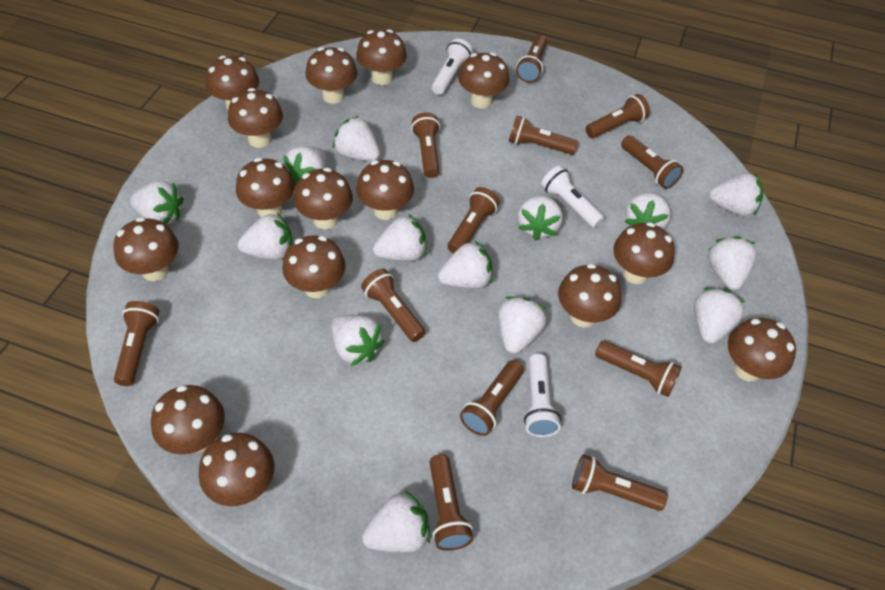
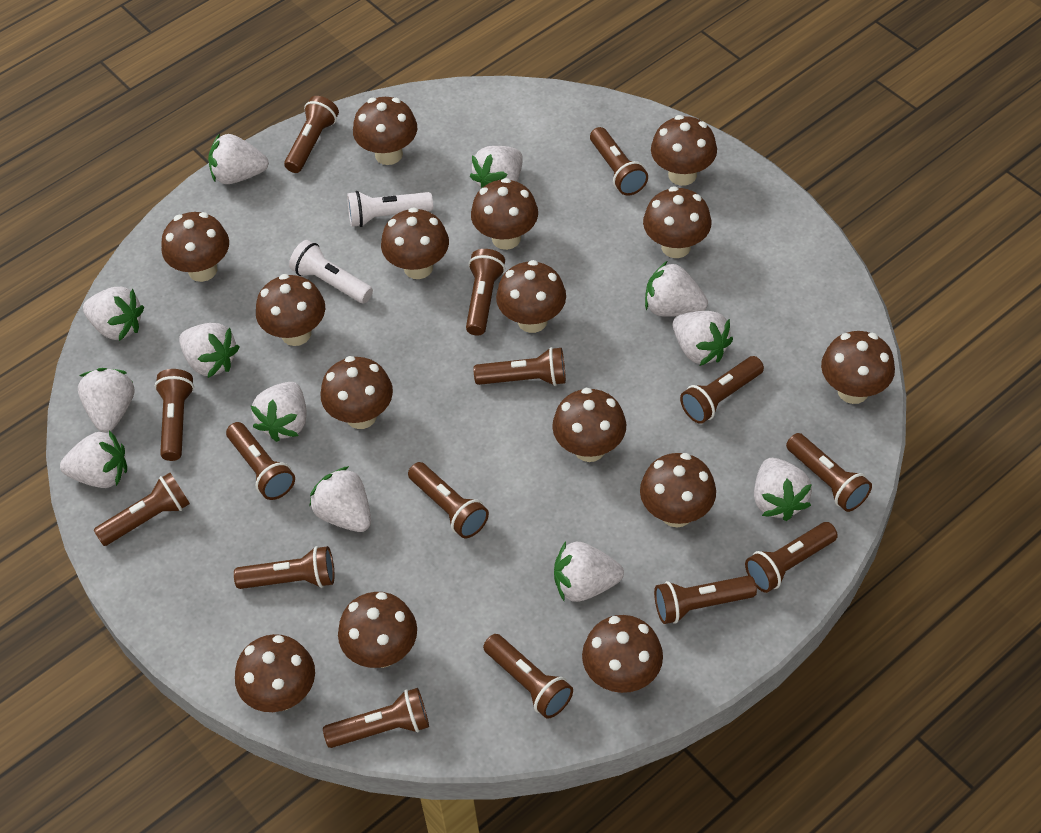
brown flashlight: [114,301,159,386] [361,269,425,342] [411,112,440,178] [429,454,473,551] [447,187,500,253] [460,360,524,436] [509,116,578,155] [516,35,547,83] [572,454,668,511] [586,94,650,138] [595,341,682,397] [621,135,683,189] = 12 -> [94,473,190,546] [155,369,194,461] [226,422,295,500] [234,546,335,589] [284,96,339,173] [323,688,429,748] [408,462,489,538] [466,249,505,336] [474,347,566,386] [483,634,573,719] [590,127,648,196] [654,575,757,624] [680,356,764,424] [745,522,838,593] [786,433,872,512] = 15
white flashlight: [432,39,473,95] [524,354,561,437] [541,166,604,228] = 3 -> [289,240,373,303] [347,191,433,227] = 2
white strawberry: [130,181,184,225] [238,213,292,260] [283,146,327,187] [331,315,385,366] [333,116,380,161] [362,491,430,552] [373,214,427,261] [438,240,493,289] [498,297,547,354] [518,194,563,241] [624,192,671,229] [694,288,745,344] [708,236,757,290] [709,173,763,216] = 14 -> [60,430,127,488] [78,368,134,432] [83,287,144,341] [179,323,240,378] [208,133,269,184] [251,382,307,442] [309,466,371,532] [470,146,523,188] [554,541,624,602] [645,261,708,317] [673,311,733,366] [754,458,812,521] = 12

